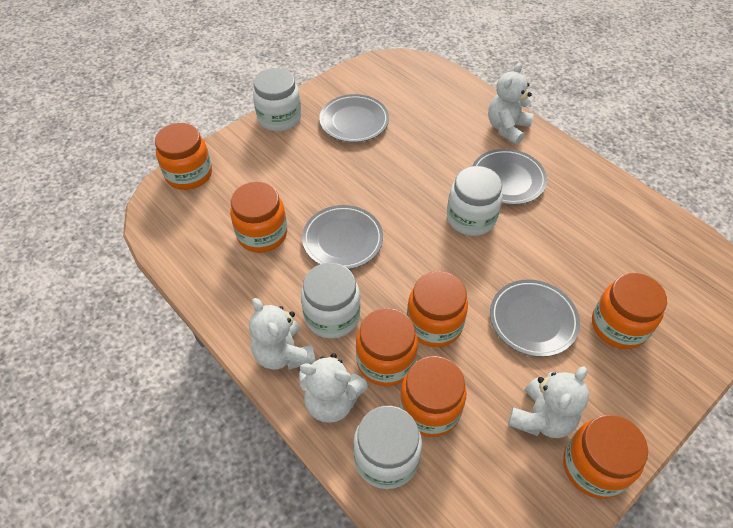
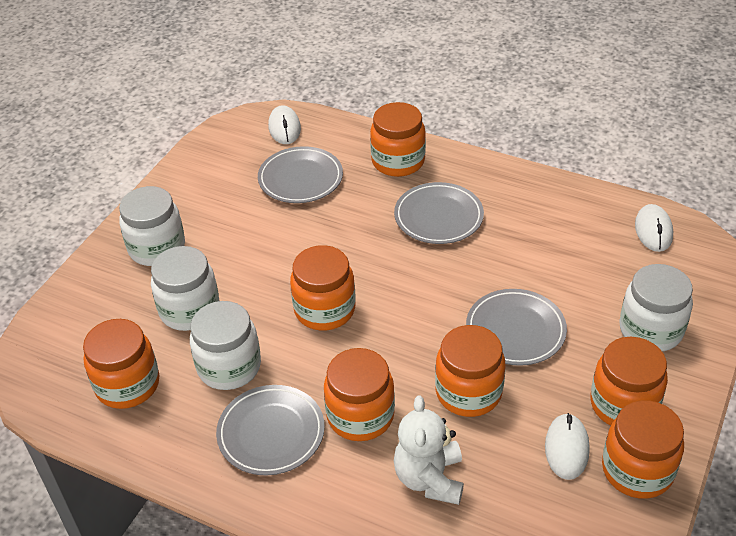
white mouse: none = 0 -> [268,105,301,144] [545,413,590,480] [635,204,673,252] = 3
white teddy bear: [249,298,316,370] [299,353,368,423] [488,63,534,145] [508,366,589,438] = 4 -> [394,396,464,505] = 1

